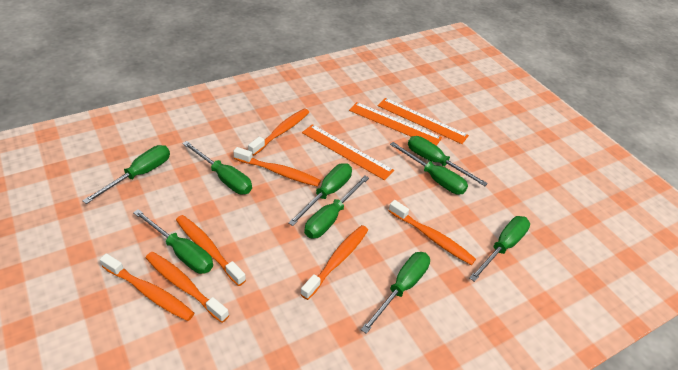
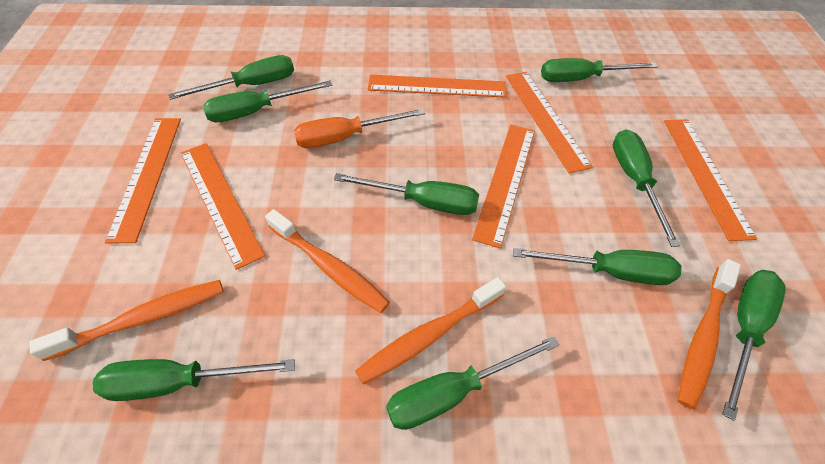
orange ruler: [302,124,394,180] [349,102,442,146] [378,98,469,144] = 3 -> [105,118,181,244] [181,143,265,270] [368,75,507,98] [472,125,535,249] [506,72,593,174] [664,119,757,241] = 6
orange screwdriver: none = 0 -> [294,108,425,148] = 1
orange toothbrush: [100,253,194,321] [146,252,229,323] [176,215,246,286] [233,147,321,187] [248,108,309,156] [300,225,368,300] [389,200,476,265] = 7 -> [29,280,224,361] [265,209,390,313] [355,277,506,385] [678,259,741,409] = 4

